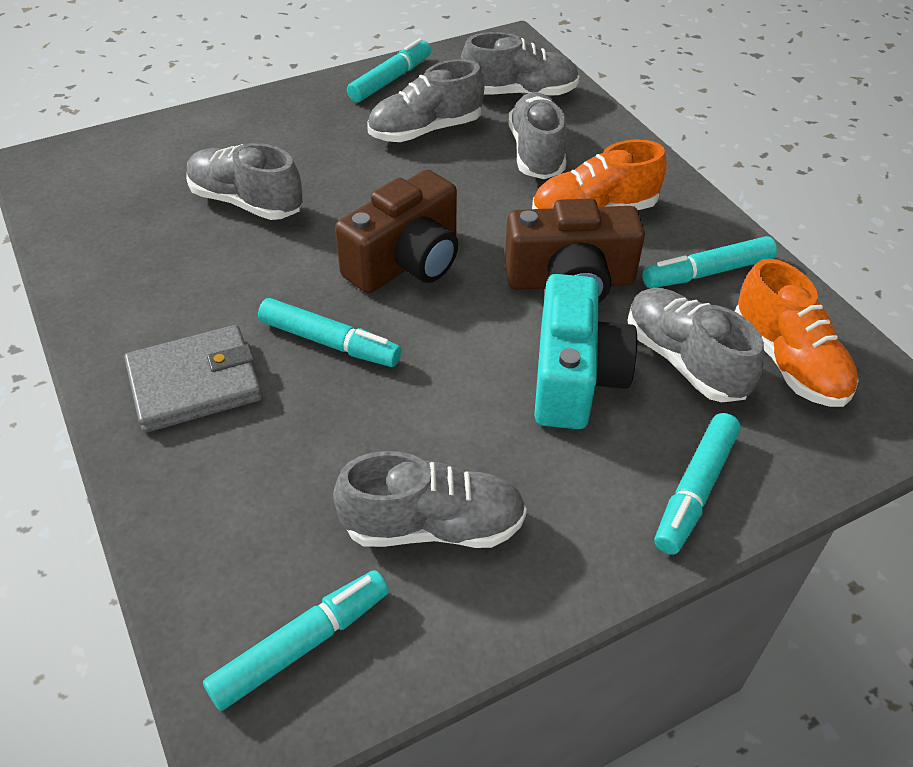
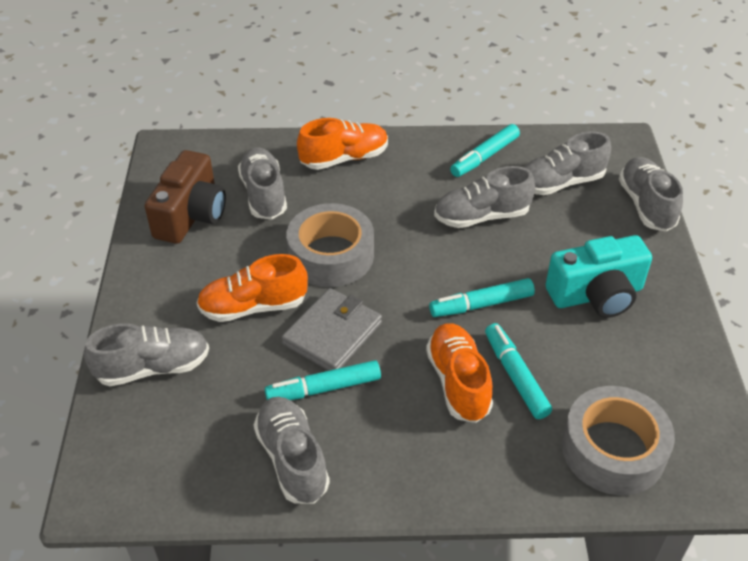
brown camera: [335,170,458,293] [505,199,645,303] = 2 -> [145,150,226,244] = 1
grey tape: none = 0 -> [286,203,374,287] [562,386,675,495] = 2
orange shoe: [532,140,667,210] [735,259,858,407] = 2 -> [196,254,308,322] [297,118,388,170] [426,323,493,423] = 3
turquoise marker: [203,570,389,711] [258,298,402,367] [347,38,431,103] [643,236,777,288] [655,413,741,555] = 5 -> [265,360,381,400] [429,278,535,317] [450,124,520,177] [485,323,552,419] = 4

